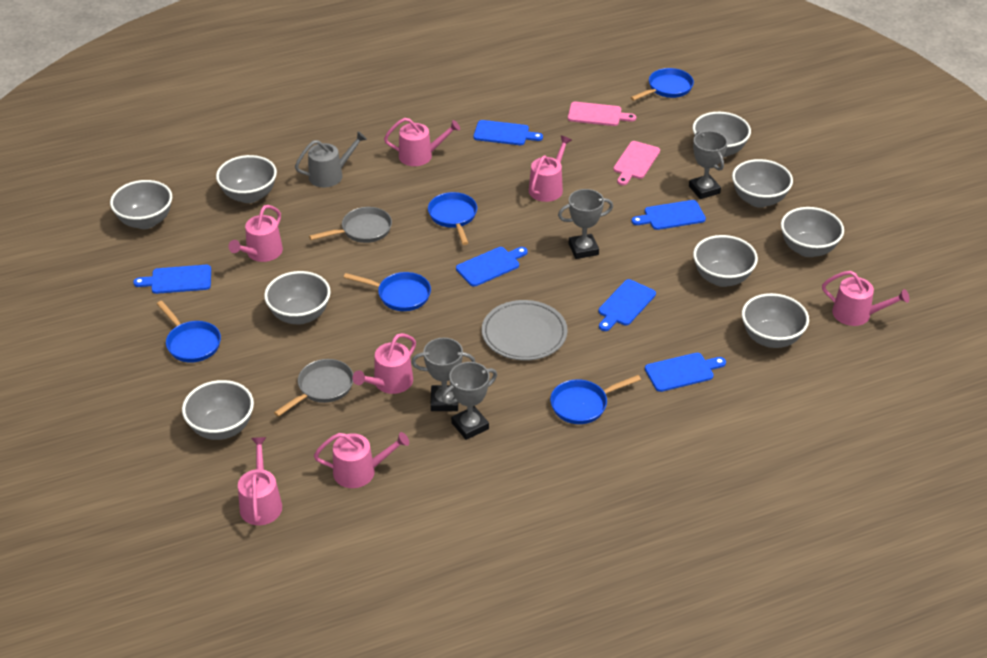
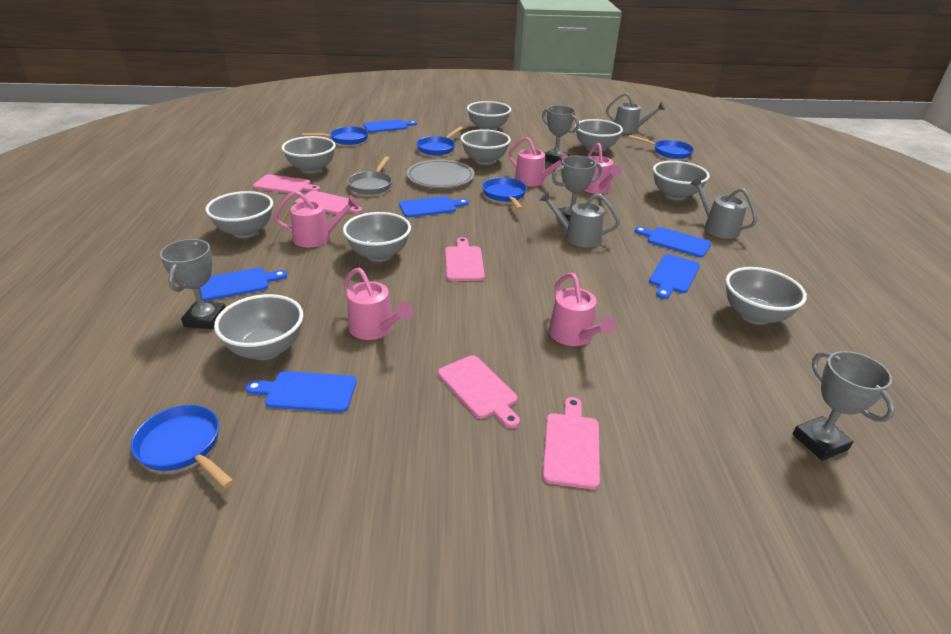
grey pan: [274,359,353,417] [309,207,392,243] = 2 -> [347,156,392,195] = 1
grey watering can: [295,131,367,188] = 1 -> [539,191,620,247] [606,93,665,133] [690,177,757,239] = 3
pink cutting board: [568,102,636,126] [613,141,660,185] = 2 -> [253,174,320,193] [295,190,362,214] [438,355,520,428] [445,237,485,281] [542,397,600,489] = 5
pink watering can: [229,205,283,262] [238,437,282,525] [314,432,409,488] [353,333,416,394] [384,118,460,166] [529,136,572,202] [822,271,909,326] = 7 -> [274,191,359,248] [344,268,413,340] [509,137,568,186] [549,273,616,346] [584,143,622,194] = 5

